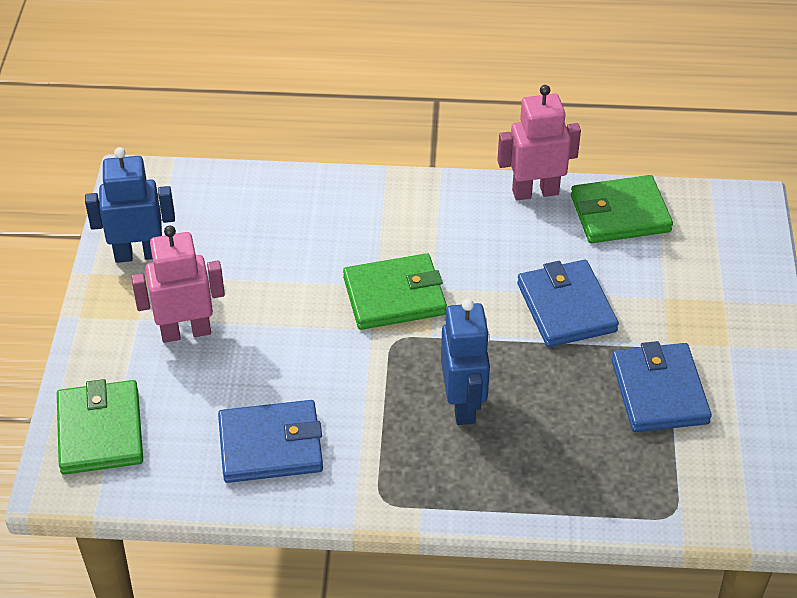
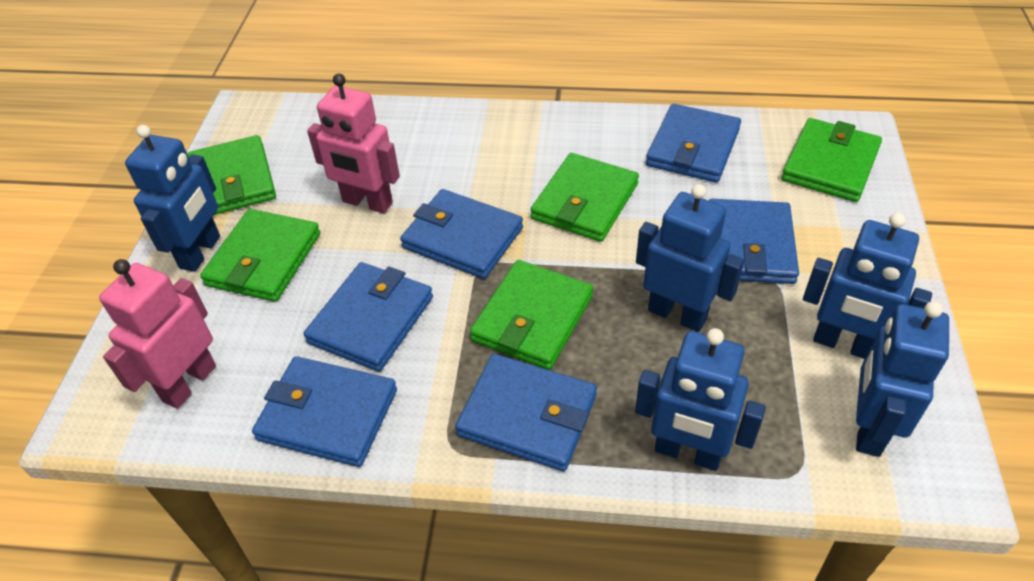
blue robot: [85,147,175,263] [441,299,490,425] = 2 -> [125,125,220,272] [635,328,766,471] [636,184,744,332] [803,213,932,359] [856,301,949,457] = 5
blue wallet: [218,400,323,483] [517,260,619,347] [611,341,712,432] = 3 -> [252,356,397,467] [304,262,433,372] [400,189,523,279] [455,354,597,471] [646,104,741,182] [709,199,799,284] = 6
green wallet: [57,379,143,475] [343,253,447,330] [571,175,673,243] = 3 -> [187,135,276,215] [200,209,320,302] [470,260,593,370] [531,153,639,242] [781,118,882,202] = 5

